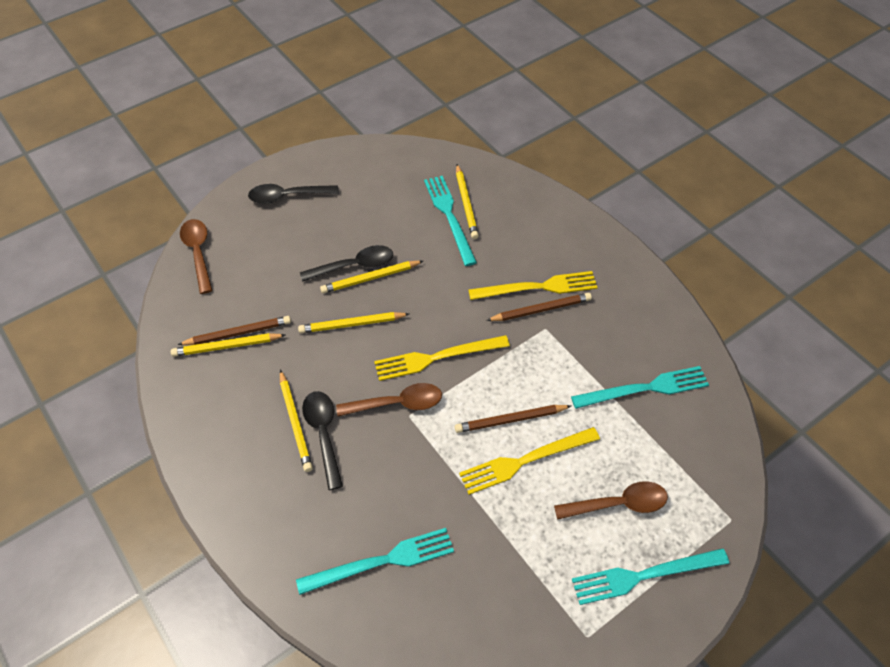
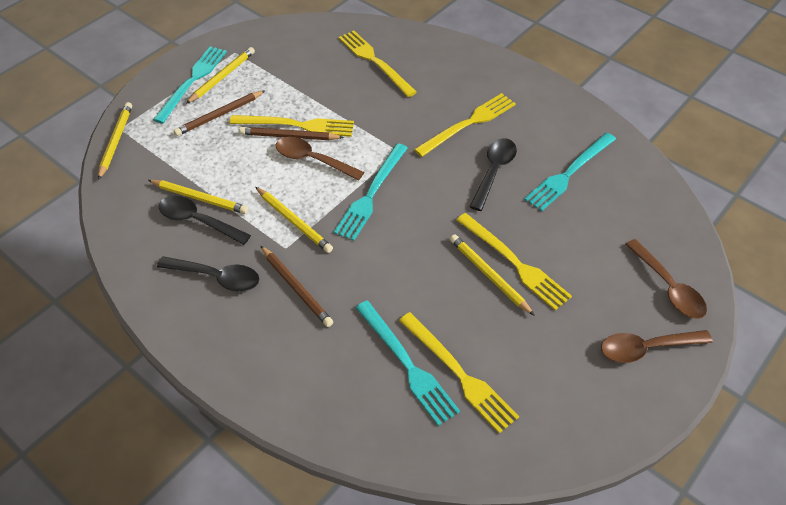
yellow fork: [374,335,510,381] [459,427,600,495] [468,271,598,300] = 3 -> [229,115,354,137] [339,31,417,97] [399,312,519,434] [414,93,516,157] [456,213,572,311] = 5

